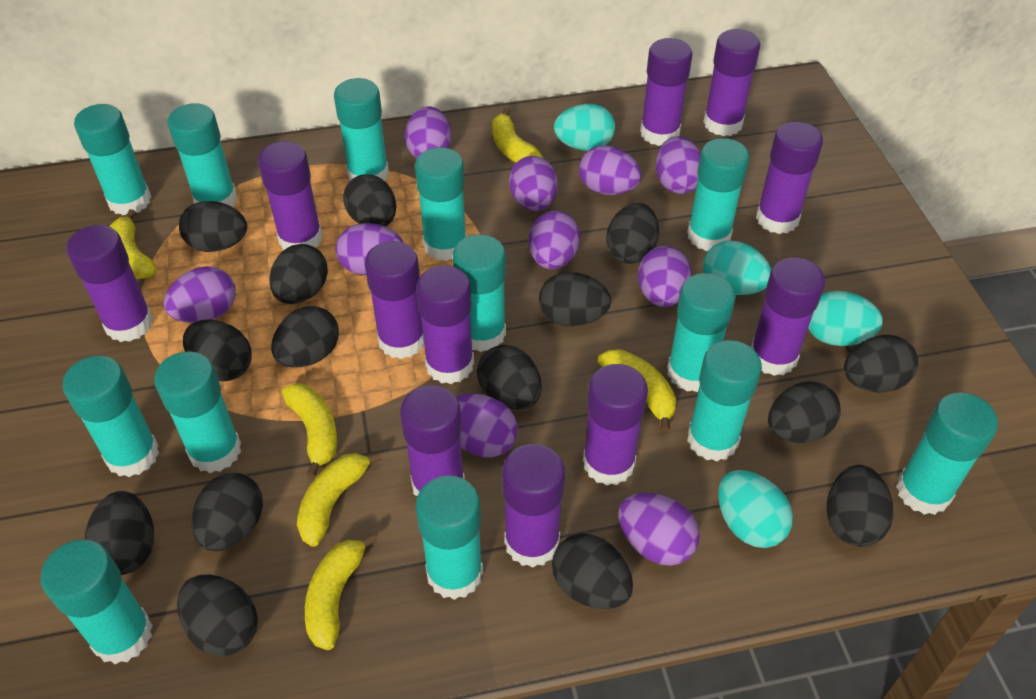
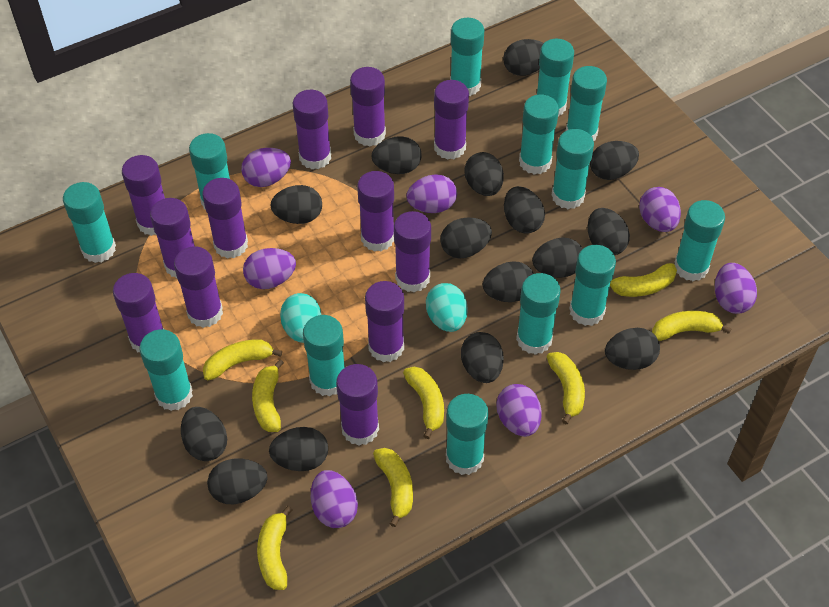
purple egg: [164,266,236,323] [336,223,404,275] [405,106,451,159] [455,393,518,458] [509,156,558,211] [529,211,580,269] [579,145,641,195] [619,493,700,566] [638,246,691,307] [656,136,701,194] = 10 -> [241,148,291,187] [243,248,296,289] [311,470,358,528] [406,174,457,213] [496,384,541,437] [639,187,681,232] [715,263,757,314] = 7
purple glue stick: [66,225,153,342] [258,141,322,250] [365,241,424,359] [400,385,465,496] [416,265,474,384] [502,444,565,567] [583,364,648,486] [640,38,693,146] [703,29,760,136] [751,257,825,376] [756,121,823,234] = 11 -> [113,273,164,352] [122,155,165,236] [150,198,195,278] [174,246,223,328] [202,178,248,259] [293,90,331,169] [336,364,379,446] [350,67,386,147] [357,171,394,252] [365,281,404,362] [394,211,431,293] [434,80,469,160] = 12
turquoise egg: [554,104,615,151] [703,241,771,295] [718,470,793,548] [808,291,883,346] = 4 -> [280,293,321,343] [426,283,467,332] = 2
yellow banana: [109,209,157,279] [282,383,337,478] [297,452,382,547] [305,533,377,650] [492,108,543,163] [598,349,676,432] = 6 -> [203,339,282,380] [252,359,284,432] [257,506,293,590] [373,448,413,527] [403,367,444,439] [547,352,585,424] [610,263,677,297] [652,311,731,341] = 8

